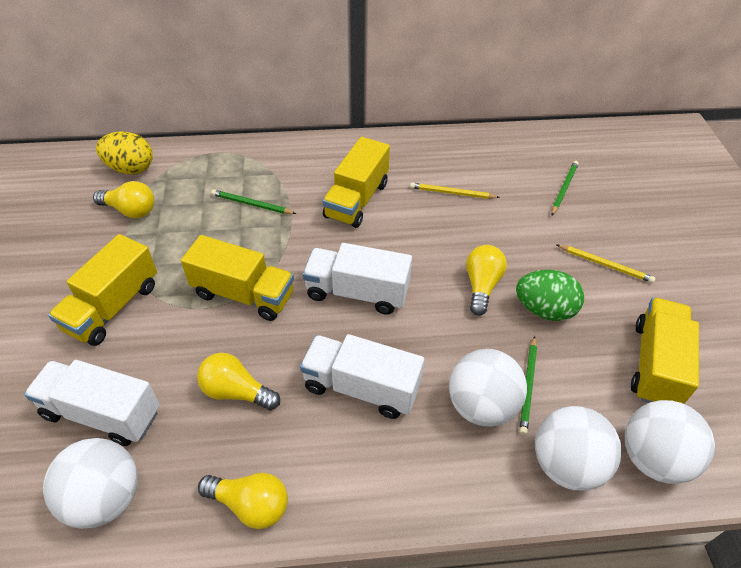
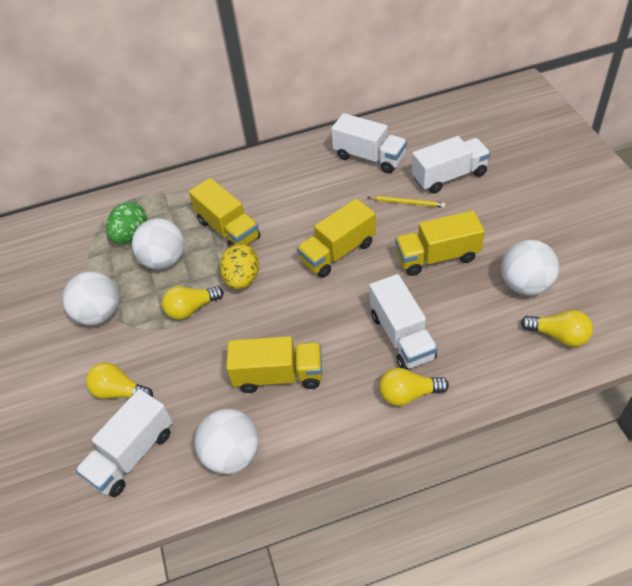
green pencil: [211,189,296,214] [519,336,537,435] [552,161,579,215] = 3 -> none = 0
white truck: [24,360,160,446] [300,334,424,419] [303,243,412,315] = 3 -> [76,389,173,497] [331,113,407,174] [369,274,438,370] [412,136,491,193] = 4
yellow pencil: [410,183,500,199] [556,244,655,283] = 2 -> [368,196,445,208] = 1

